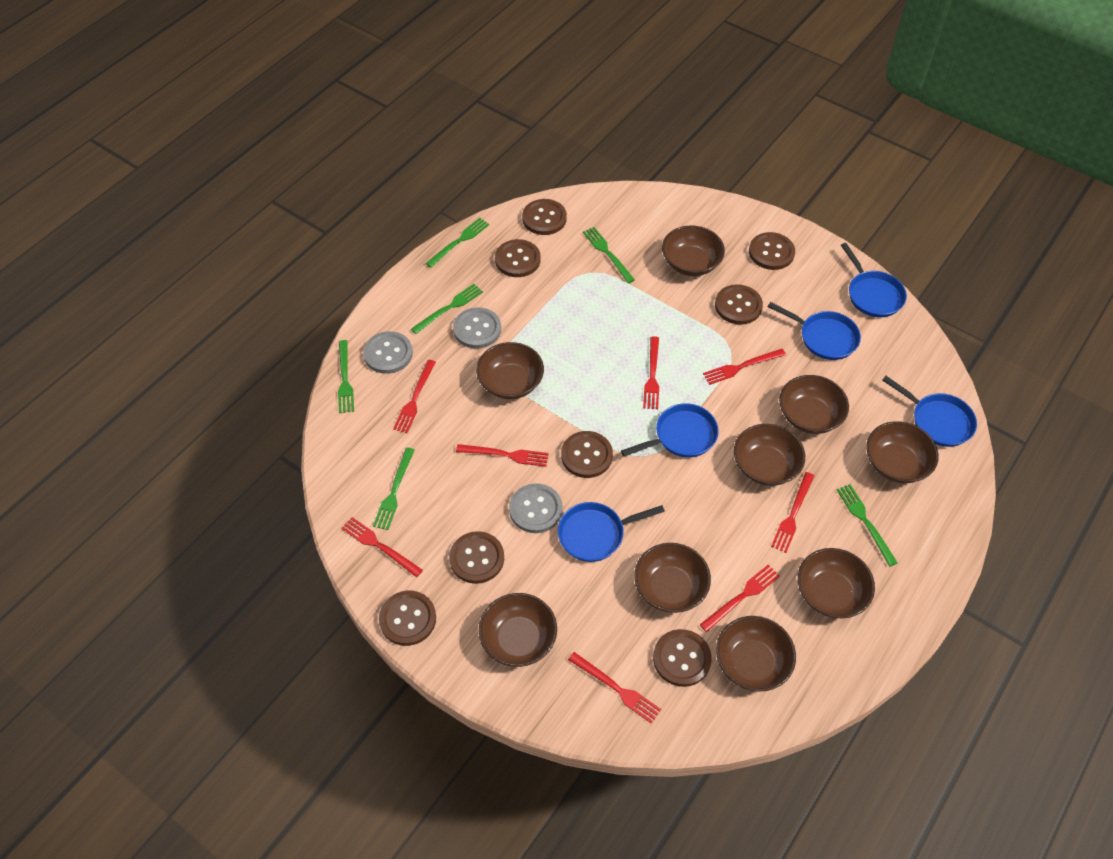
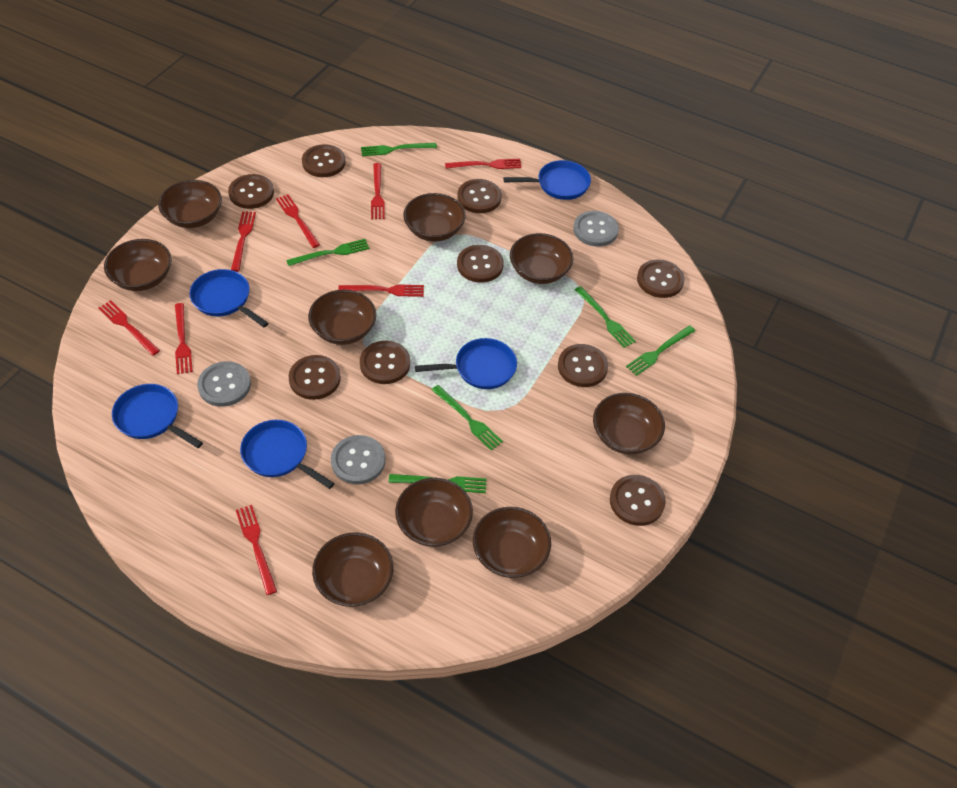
brown button: [379,591,436,646] [449,531,504,584] [495,239,541,277] [522,199,567,235] [561,431,613,478] [653,629,712,687] [715,284,763,325] [749,232,795,270] = 8 -> [228,174,274,209] [289,355,341,400] [302,144,346,177] [360,341,410,384] [457,179,501,213] [457,245,504,283] [558,344,608,387] [610,475,666,526] [637,260,685,298] = 9

